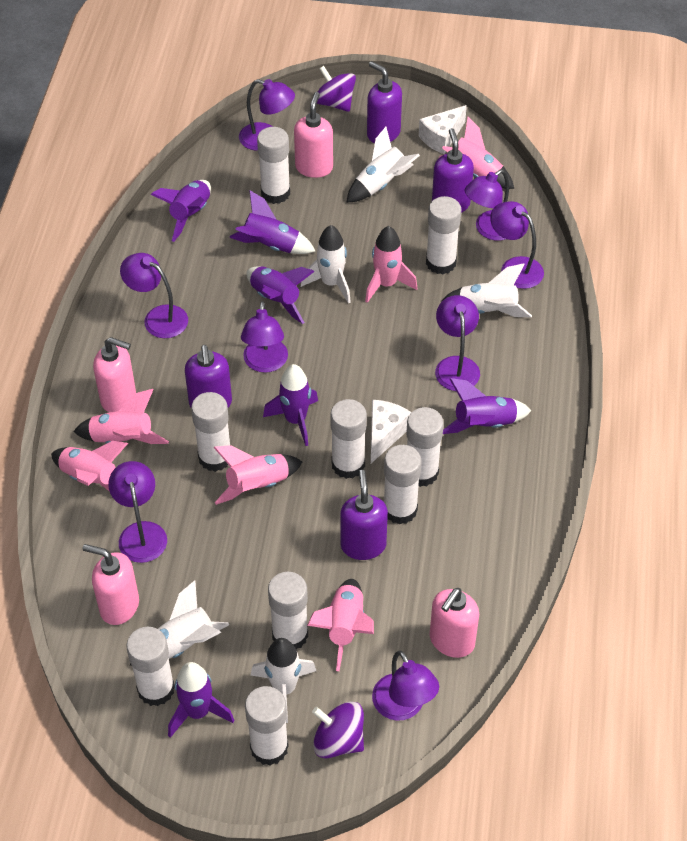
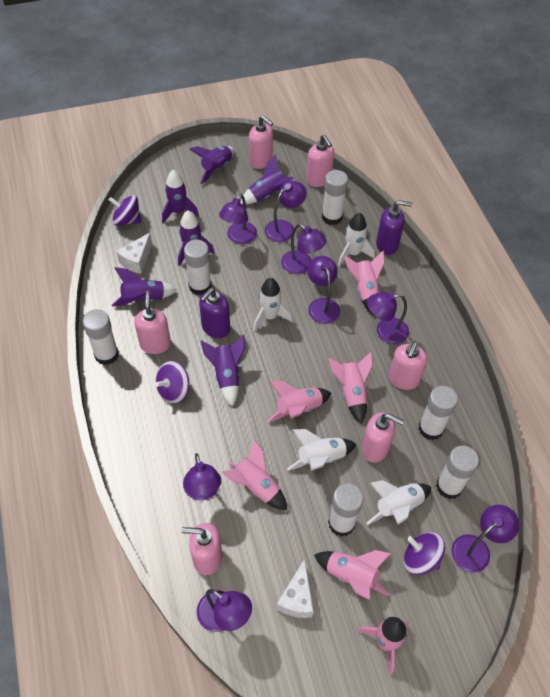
pink soap dispenser: [83,544,139,625] [93,337,136,412] [294,92,333,178] [430,588,479,658] = 4 -> [134,291,171,354] [182,523,222,575] [249,116,273,169] [306,135,334,187] [361,412,404,463] [388,341,427,390] = 6
purple soap dispenser: [185,345,232,408] [340,470,388,560] [367,61,402,143] [432,128,474,213] = 4 -> [199,288,230,338] [376,200,413,255] = 2
purple spinning top: [312,702,364,758] [317,66,356,112] = 2 -> [109,195,141,226] [155,361,189,404] [403,532,445,575] = 3
white glue stick: [126,627,175,706] [191,392,230,472] [245,686,289,766] [257,127,290,204] [268,572,308,650] [330,399,367,479] [384,445,422,524] [407,407,444,487] [426,196,462,274] = 9 -> [83,309,119,365] [184,240,211,295] [322,170,348,225] [328,483,364,537] [418,386,458,440] [436,446,479,499] = 6
white rocket: [130,580,229,666] [251,638,316,723] [300,225,351,304] [346,127,420,203] [442,263,532,318] = 5 -> [253,278,293,331] [287,429,357,471] [338,212,375,266] [367,480,431,525] = 4

